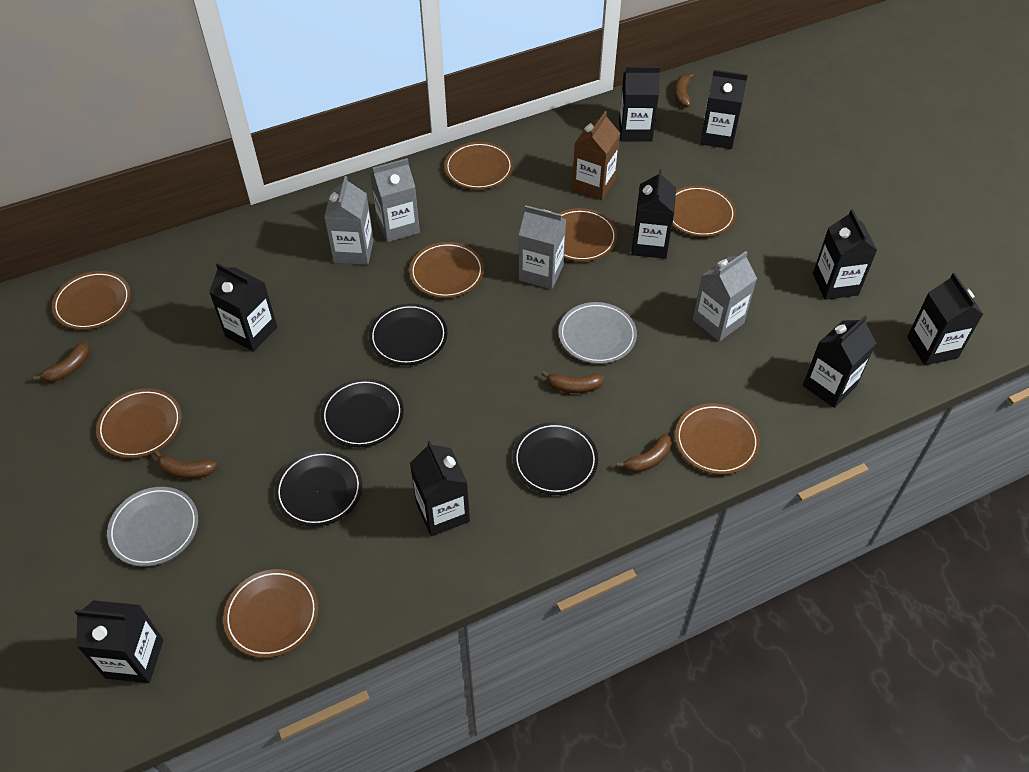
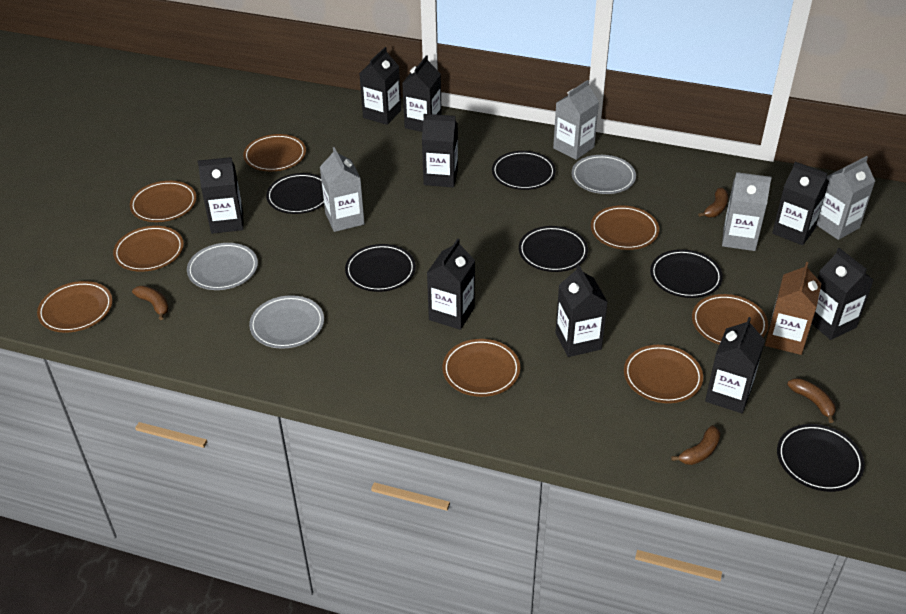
black plate: [274,450,362,526] [320,378,404,447] [369,303,448,365] [513,422,598,495] = 4 -> [266,173,324,214] [345,244,416,292] [492,151,556,190] [519,226,588,272] [650,249,723,298] [777,424,865,492] = 6
brown banana: [33,342,90,382] [154,451,217,479] [541,371,604,393] [616,434,672,473] [674,73,694,107] = 5 -> [132,286,169,320] [671,425,721,465] [698,188,728,217] [787,378,836,423] = 4
grey plate: [107,487,198,567] [558,302,637,364] = 2 -> [187,243,258,290] [249,295,324,349] [571,155,636,194] = 3

